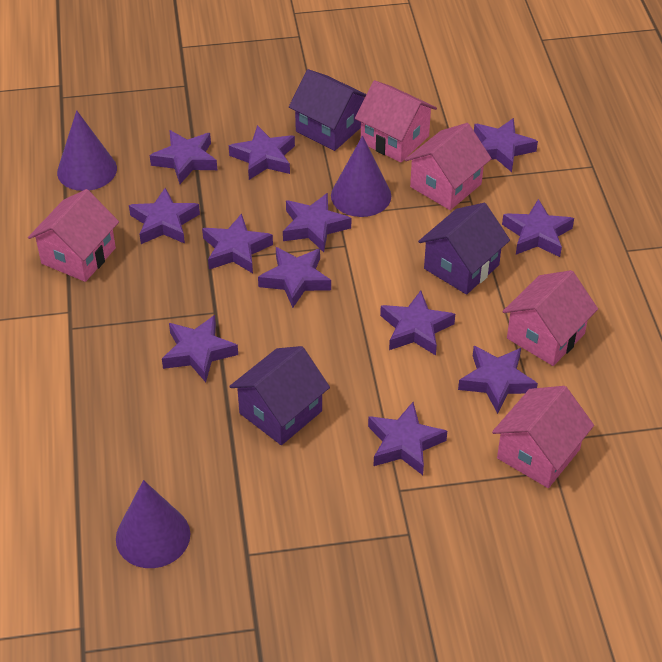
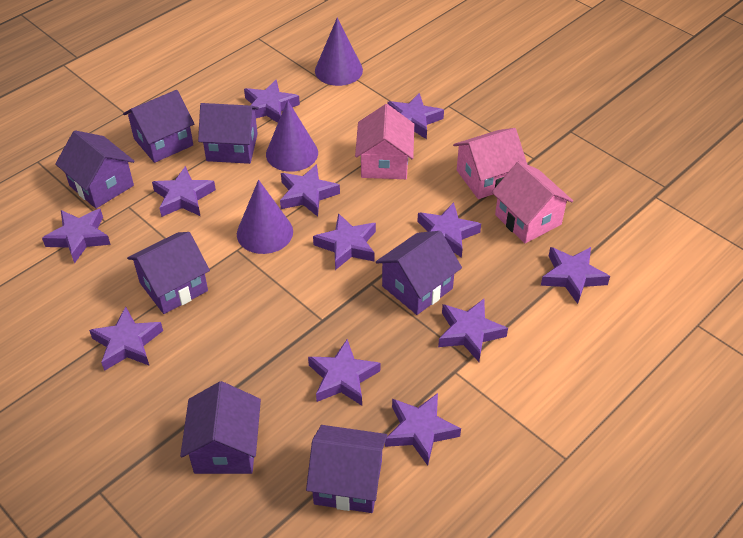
pink house: [28,189,119,282] [355,80,437,163] [405,123,492,210] [492,386,594,488] [502,270,598,366] = 5 -> [355,104,414,179] [453,128,527,199] [492,161,573,243] = 3
purple house: [229,346,330,445] [289,69,366,151] [418,203,510,294] = 3 -> [55,130,135,209] [123,90,195,163] [127,232,210,314] [180,381,261,474] [198,103,259,164] [306,425,387,513] [376,231,462,315] = 7

